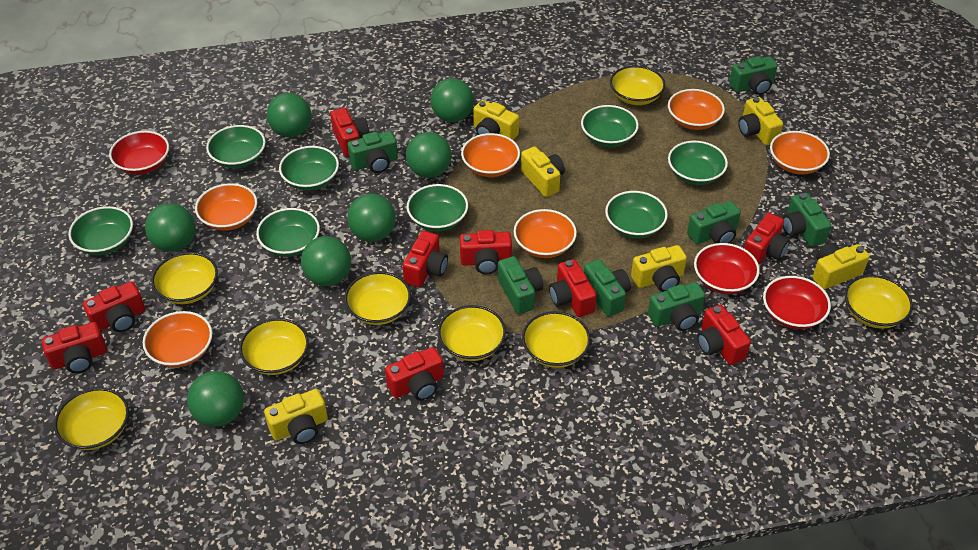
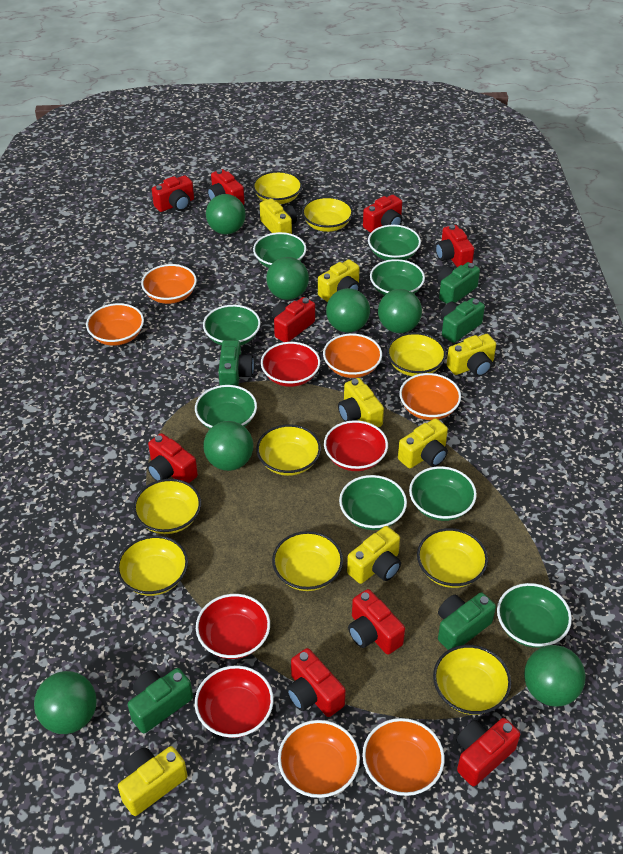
green camera: [348,131,398,173] [498,256,543,314] [583,259,631,317] [648,282,705,331] [687,201,741,244] [729,56,778,95] [782,193,831,247] = 7 -> [128,668,193,733] [218,340,254,386] [437,262,480,304] [438,593,496,650] [440,298,485,343] = 5
red bowl: [109,131,169,175] [694,243,760,294] [763,276,831,329] = 3 -> [195,665,274,738] [196,594,270,659] [261,342,320,387] [324,420,388,471] = 4
yellow bowl: [54,388,129,450] [151,252,218,304] [239,318,309,375] [344,272,411,325] [438,305,506,361] [522,311,591,368] [610,66,665,105] [844,275,913,328] = 8 -> [116,535,188,596] [133,479,201,534] [253,171,302,204] [256,424,321,476] [272,531,343,591] [302,196,353,232] [387,332,446,376] [417,528,488,588] [433,645,511,715] = 9
yellow camera: [264,389,328,444] [473,100,519,140] [521,147,565,197] [631,245,687,292] [738,97,783,145] [813,243,870,289] = 6 -> [118,746,187,816] [260,199,297,234] [318,259,360,302] [338,378,384,427] [347,526,401,584] [398,418,448,469] [447,334,496,377] = 7

